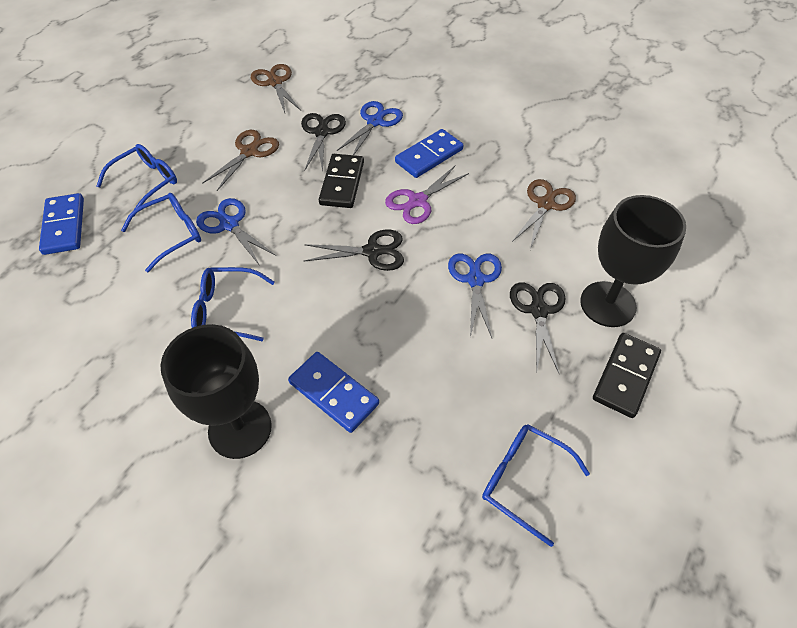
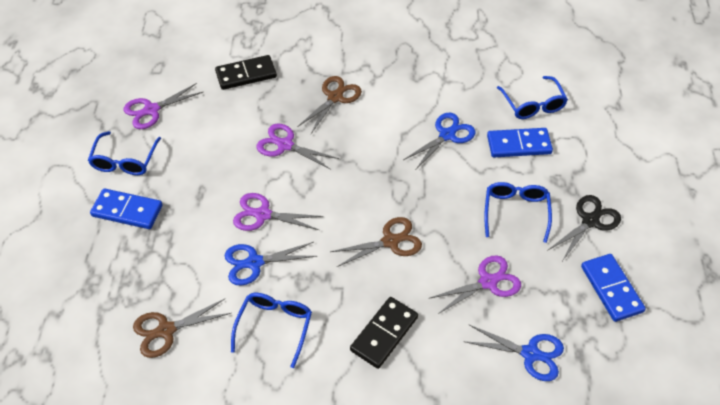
black goblet: [160,324,272,459] [580,195,686,327] = 2 -> none = 0
black scissors: [301,113,346,171] [304,230,404,271] [510,282,566,375] = 3 -> [547,195,621,261] = 1
purple scissors: [385,165,469,224] = 1 -> [124,83,203,129] [233,193,323,231] [256,124,339,170] [430,255,521,314] = 4

